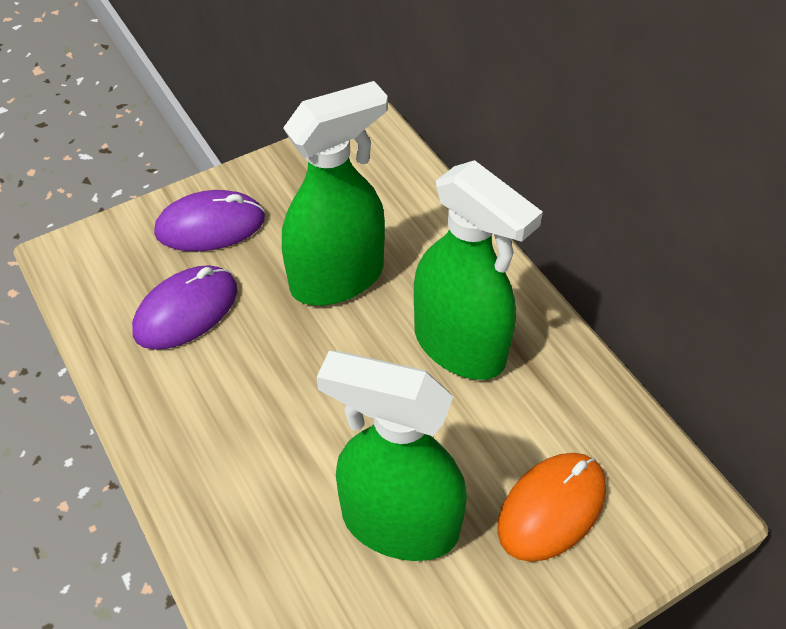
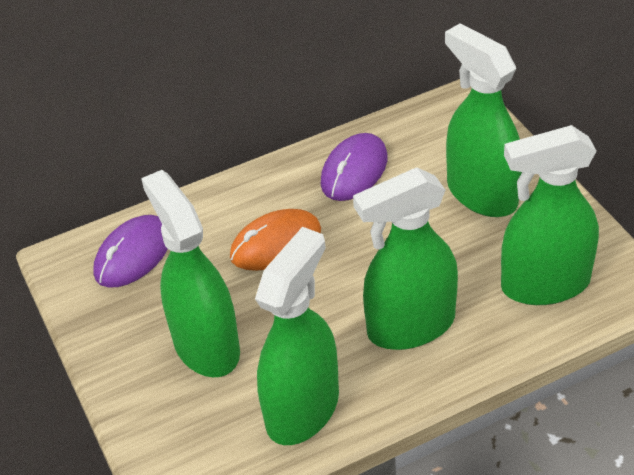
green spray bottle: [282,81,388,305] [317,351,467,561] [414,160,543,380] = 3 -> [141,170,240,377] [255,227,339,445] [353,168,458,350] [445,23,522,217] [501,125,599,305] = 5

